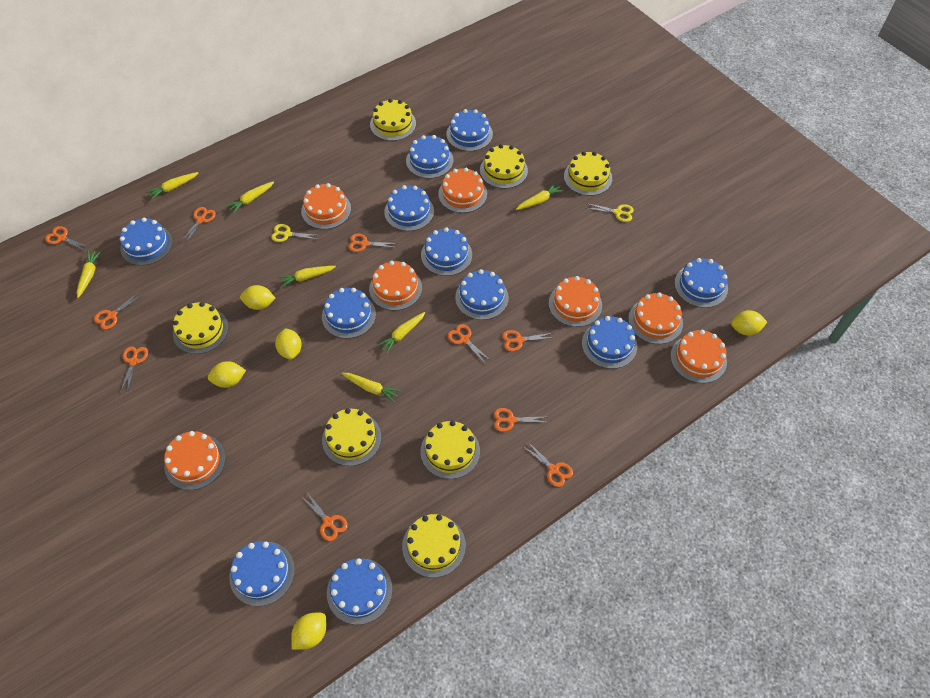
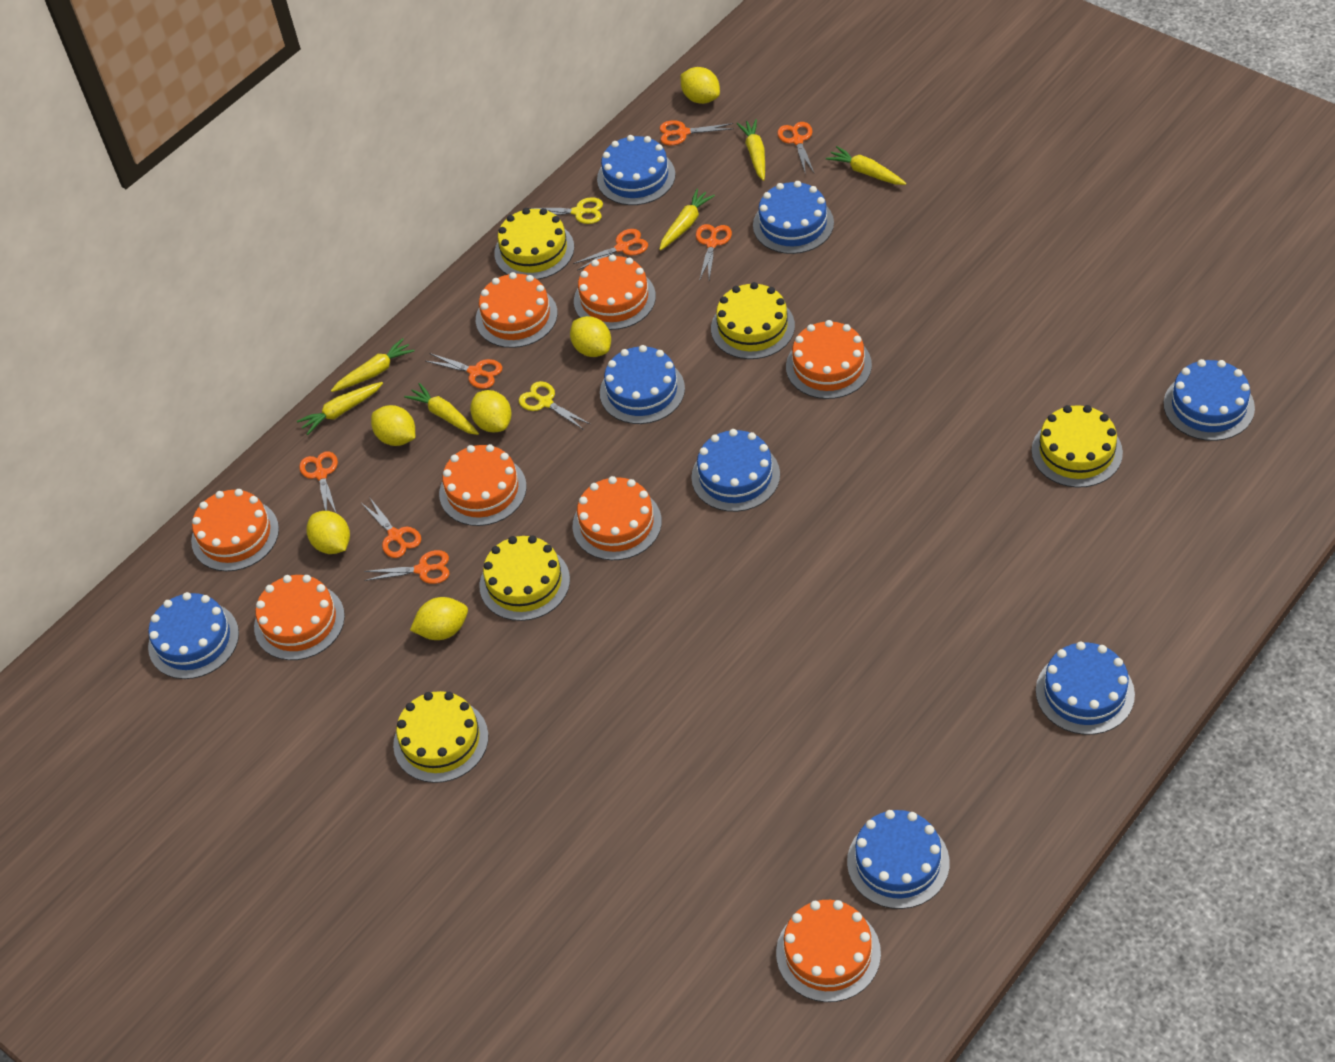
blue cake: [120,217,173,266] [229,541,295,606] [322,288,376,339] [327,558,392,625] [384,185,434,231] [406,135,454,179] [421,227,472,276] [446,109,493,151] [455,269,509,320] [582,316,637,369] [675,258,728,308] = 11 -> [148,592,239,679] [597,135,675,205] [600,345,685,424] [691,429,780,512] [753,181,834,254] [847,810,950,909] [1036,641,1135,735] [1164,359,1255,441] = 8
orange cake: [164,431,225,490] [301,183,351,229] [369,261,422,311] [438,168,487,213] [549,276,602,327] [628,292,683,344] [670,330,727,383] = 7 -> [191,489,279,571] [254,575,345,660] [439,444,527,526] [476,272,558,348] [572,476,662,560] [574,255,656,330] [776,900,881,1002] [786,320,872,399] = 8
orange scissors: [45,226,90,251] [94,292,142,330] [120,347,148,393] [181,207,216,243] [302,491,348,541] [349,234,398,252] [448,324,491,364] [494,408,550,432] [502,330,555,351] [523,441,573,487] = 10 -> [299,451,338,512] [361,498,421,558] [364,550,449,584] [426,353,502,389] [573,229,648,271] [660,120,733,146] [696,224,732,281] [777,122,814,172] = 8
yellow cake: [173,302,228,354] [322,408,381,466] [370,99,416,141] [402,514,466,578] [420,421,480,479] [480,144,528,189] [564,152,612,196] = 7 -> [393,691,488,783] [480,535,570,621] [494,208,574,280] [711,282,795,359] [1032,405,1123,488] = 5
yellow carrot: [77,251,101,298] [146,172,198,200] [225,181,274,214] [277,266,336,288] [342,373,401,402] [377,312,425,354] [516,183,564,210] = 7 -> [297,382,383,435] [331,338,415,392] [404,383,479,435] [659,189,715,250] [737,119,765,181] [826,146,906,185] = 6
yellow lemon: [208,361,246,388] [240,285,276,310] [275,328,302,359] [291,613,326,650] [731,310,767,335] = 5 -> [306,511,350,554] [371,405,415,446] [410,597,468,640] [470,390,512,433] [570,316,611,357] [681,67,720,104] = 6

